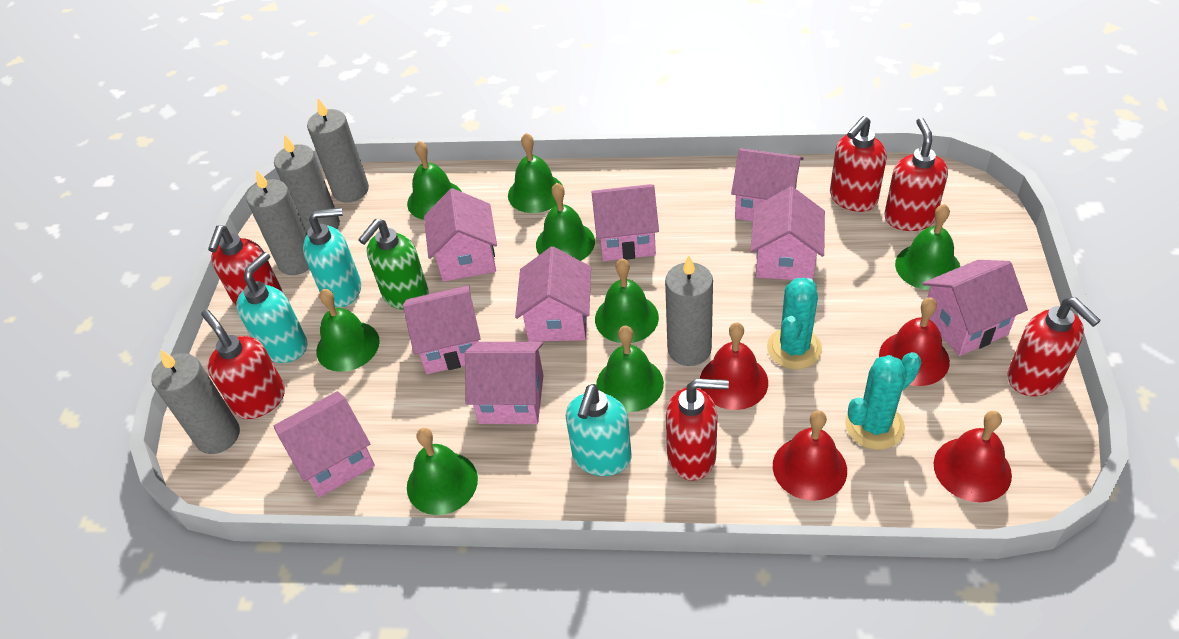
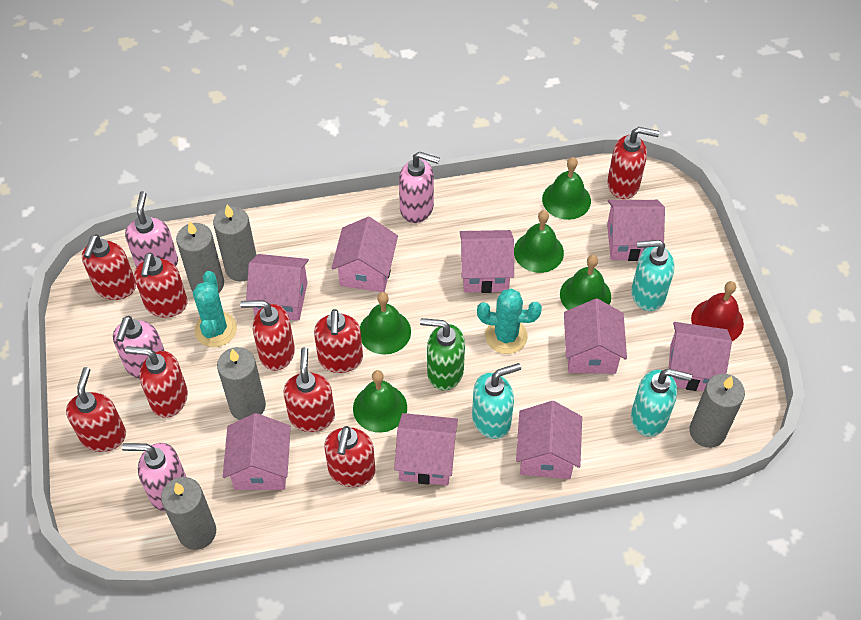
green bell: [316,289,380,372] [407,141,462,220] [407,428,478,515] [508,133,563,213] [536,183,595,261] [595,259,659,343] [596,326,664,412] [895,204,960,290] = 8 -> [353,370,407,433] [360,292,411,355] [514,210,564,273] [542,157,591,220] [560,255,611,310] = 5
pink soap dispenser: none = 0 -> [113,316,165,379] [122,443,186,511] [125,191,178,267] [399,152,440,223] = 4
red bell: [700,322,768,410] [773,410,847,501] [879,297,950,386] [934,411,1012,502] = 4 -> [691,281,744,341] = 1
red soap dispenser: [201,309,285,419] [208,225,283,306] [666,379,729,481] [830,116,887,212] [884,118,948,231] [1007,298,1101,396] = 6 -> [66,367,126,452] [82,234,136,300] [125,346,188,418] [134,252,188,318] [240,300,295,371] [283,347,335,432] [314,309,363,373] [324,426,375,487] [607,127,659,199] = 9

